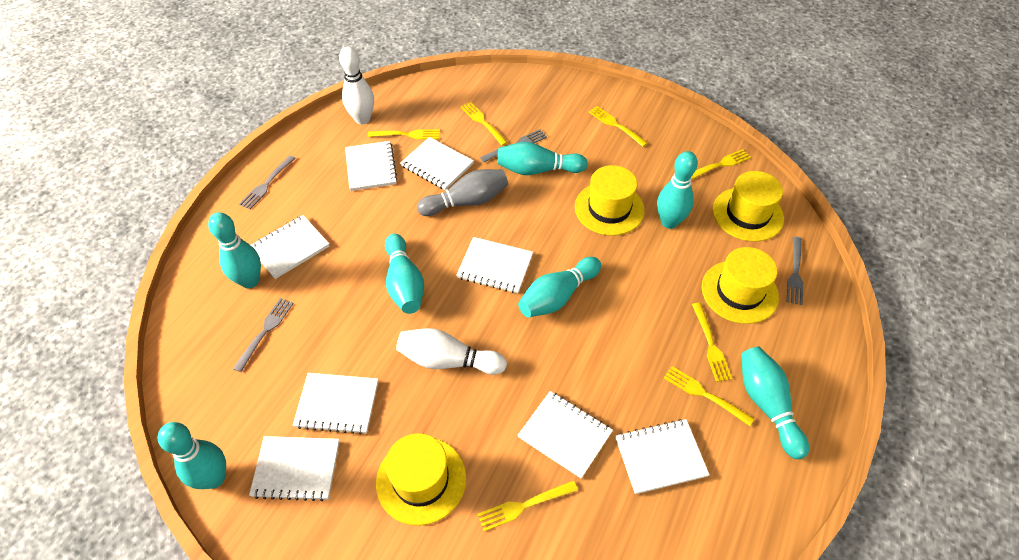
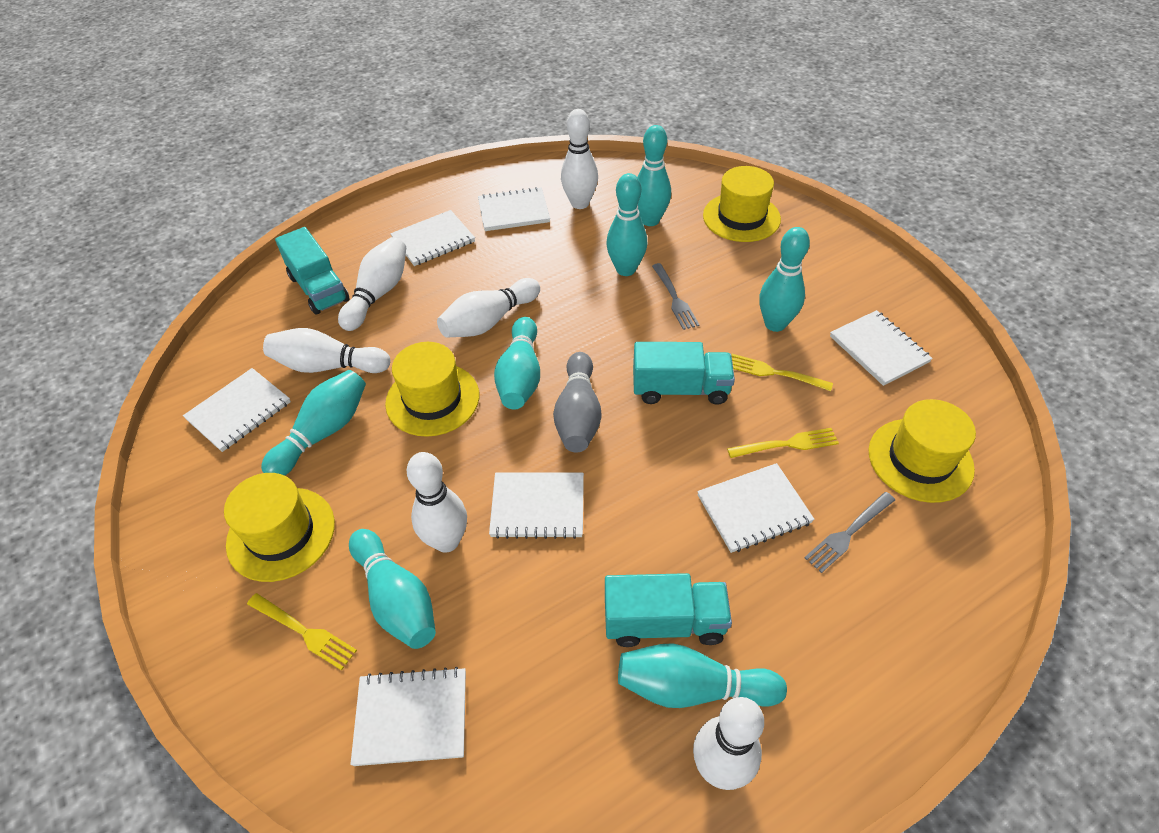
grey fork: [233,298,294,372] [239,155,296,209] [480,129,547,162] [787,237,803,305] = 4 -> [652,263,699,330] [804,492,895,573] = 2
turquoise truck: none = 0 -> [275,227,349,315] [605,573,732,647] [633,342,735,405] = 3
white bowling pin: [339,46,374,124] [396,328,507,375] = 2 -> [263,328,390,373] [338,237,406,331] [407,452,467,553] [437,278,540,338] [561,109,598,209] [693,697,764,790] = 6
white notebook: [249,436,339,501] [251,215,329,279] [293,373,378,434] [345,141,398,191] [401,137,474,190] [456,237,533,293] [518,391,613,478] [616,419,709,494] = 8 -> [183,368,291,452] [350,667,466,766] [390,210,475,266] [478,187,550,231] [489,473,584,539] [697,463,815,553] [830,310,933,386] = 7
yellow fork: [368,129,440,139] [461,102,508,146] [478,480,578,531] [589,106,648,147] [664,366,754,426] [691,149,751,180] [692,303,732,382] = 7 -> [247,593,357,670] [727,428,839,458] [732,354,833,391] = 3

